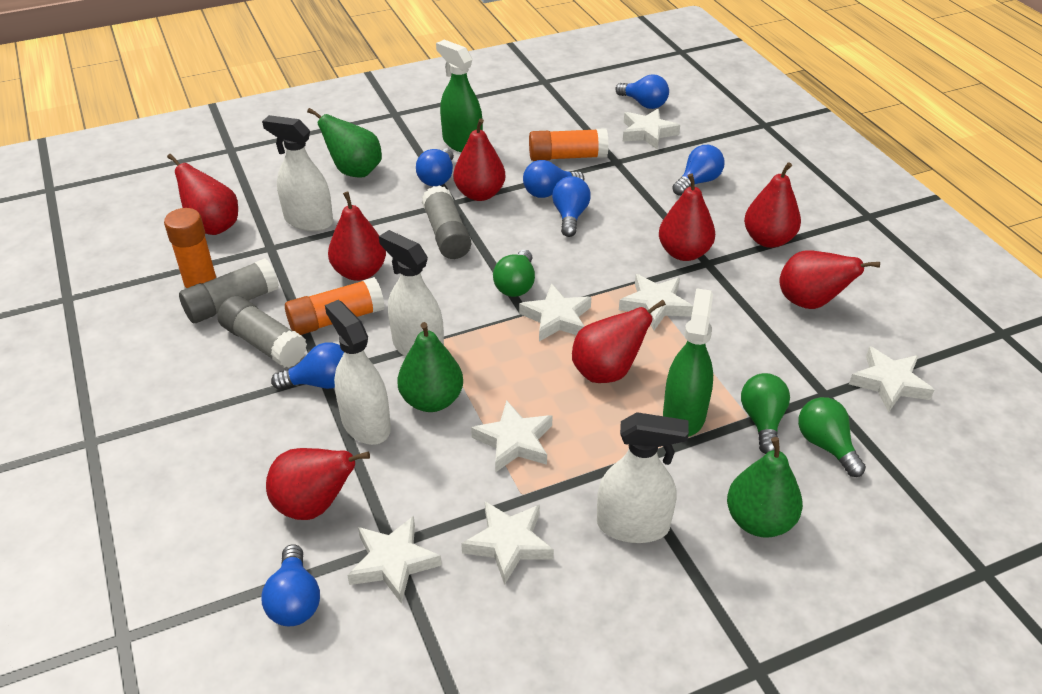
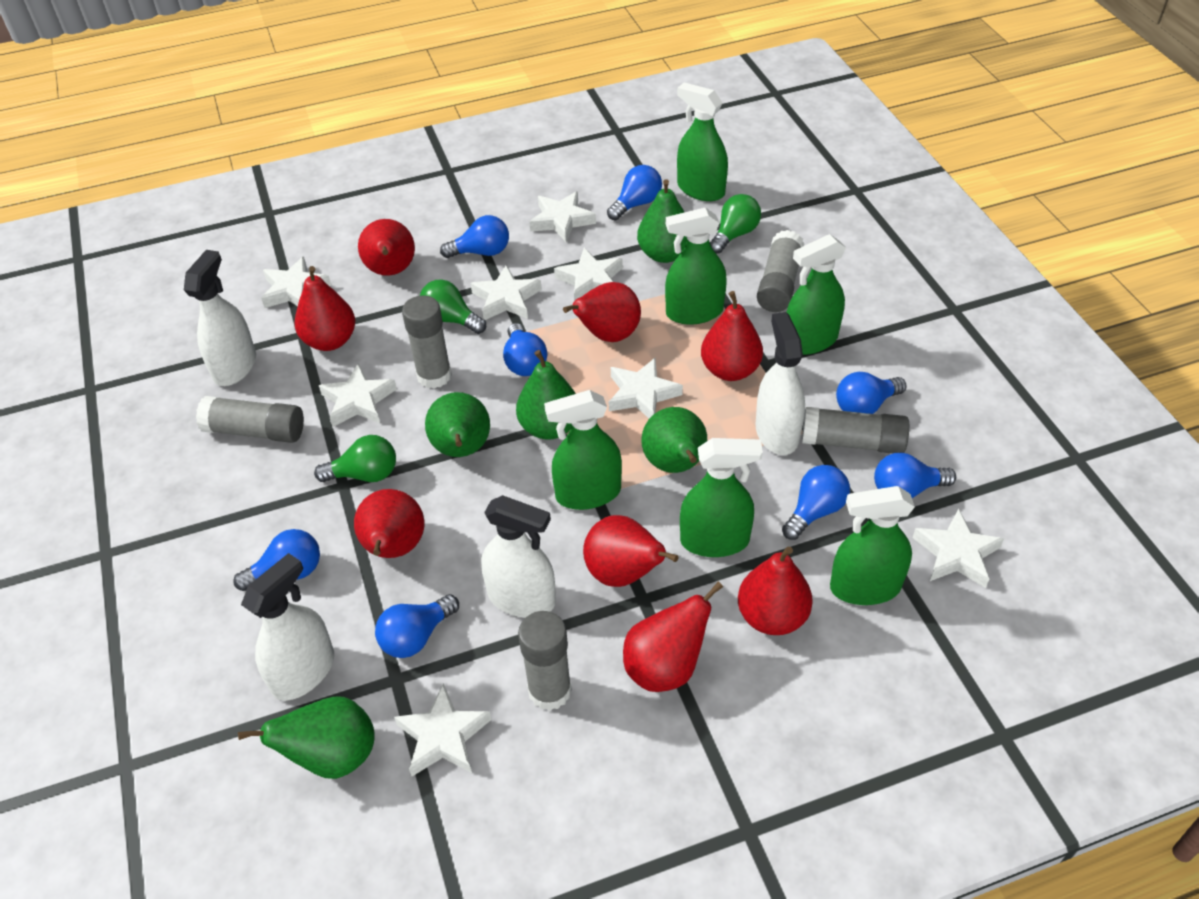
blue light bulb: [262,544,320,626] [271,342,344,390] [416,148,454,186] [523,160,585,198] [552,176,591,237] [615,74,669,109] [672,145,725,196] = 7 -> [233,529,320,591] [375,594,459,658] [440,215,509,258] [503,323,547,376] [607,165,662,220] [782,465,850,540] [836,372,906,414] [874,453,956,498] = 8
green pear: [307,108,382,178] [398,322,463,412] [727,437,803,538] = 3 -> [238,696,375,779] [425,392,490,457] [516,350,576,440] [637,179,687,263] [641,407,707,473] = 5
green spray bottle: [436,40,483,152] [663,288,713,437] = 2 -> [544,390,622,510] [665,207,727,325] [677,82,728,201] [680,438,763,557] [787,234,846,355] [830,486,915,605] = 6
grey glue stick: [179,258,279,323] [217,296,307,368] [422,185,471,259] = 3 -> [196,396,304,443] [402,295,452,389] [518,611,572,711] [757,230,804,312] [802,407,909,454] = 5
orange glue stick: [164,208,217,289] [285,277,385,335] [529,128,609,161] = 3 -> none = 0
white star: [347,516,442,604] [461,501,554,585] [471,400,553,473] [519,283,592,341] [619,274,693,330] [623,109,680,150] [849,346,934,412] = 7 -> [261,256,332,308] [319,363,397,427] [394,683,492,776] [470,265,542,320] [529,191,596,242] [554,248,623,301] [609,358,683,419] [913,509,1004,588] = 8

